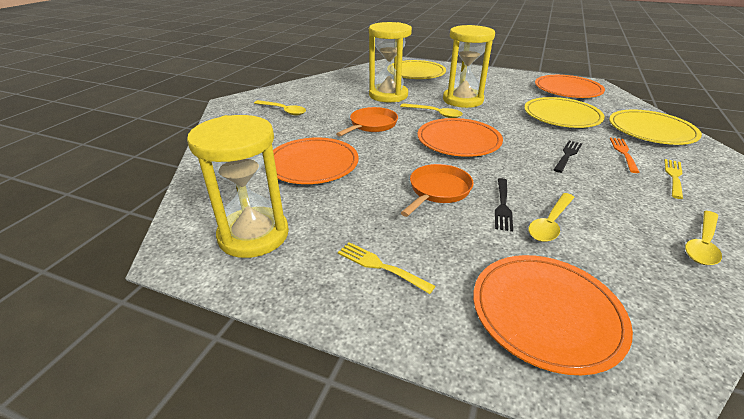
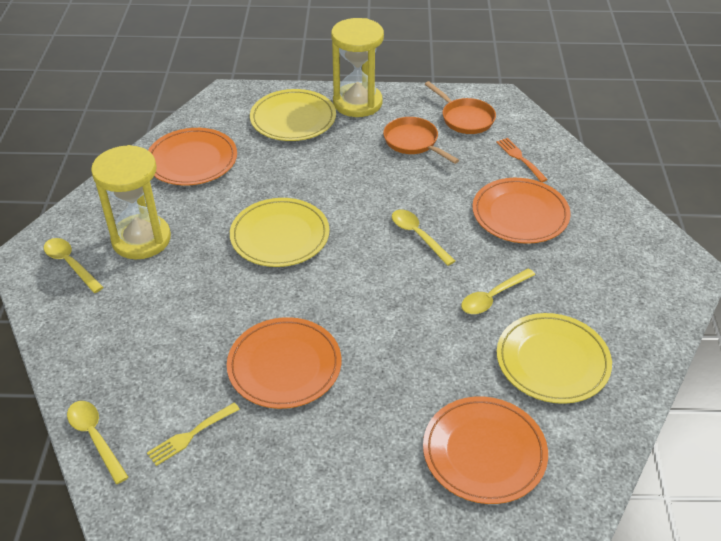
black fork: [495,178,513,231] [553,140,582,173] = 2 -> none = 0
yellow fork: [338,242,435,294] [664,159,683,199] = 2 -> [147,403,240,466] = 1
yellow hourglass: [187,115,289,258] [369,22,412,102] [443,25,495,108] = 3 -> [91,145,171,259] [331,18,384,117] = 2

